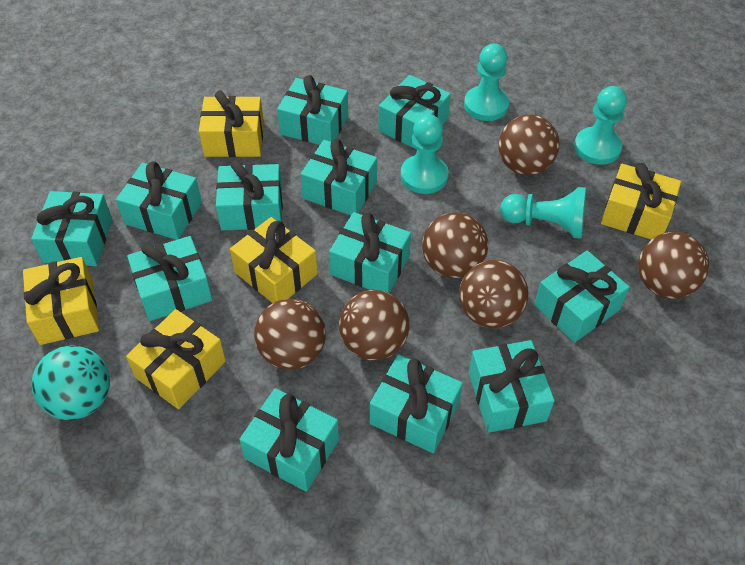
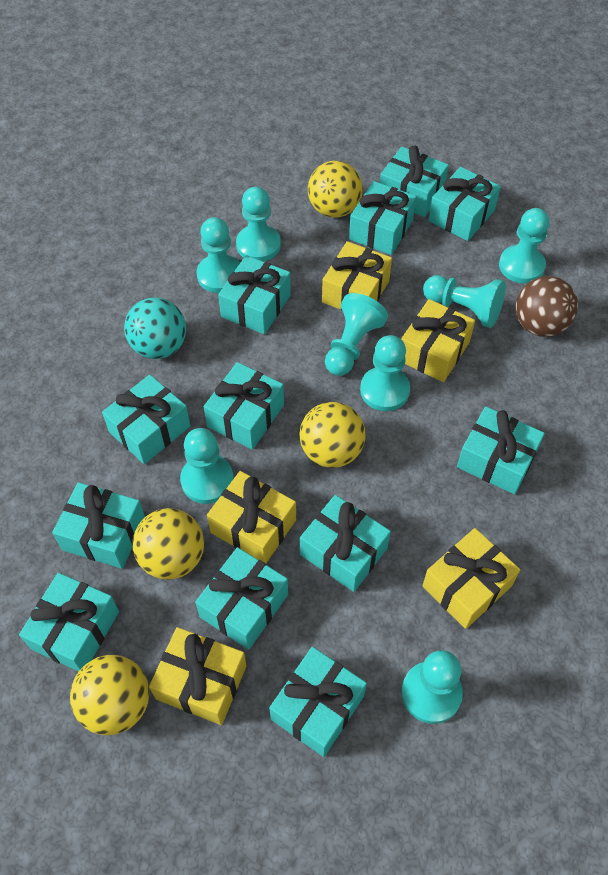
brown ball: [254,299,326,370] [339,290,410,360] [422,212,488,278] [459,260,528,328] [498,115,559,175] [638,232,709,299] = 6 -> [516,276,578,337] = 1
turquoise pawn: [401,114,449,194] [464,44,509,121] [500,187,586,239] [574,86,627,165] = 4 -> [180,428,234,504] [197,217,240,293] [236,187,281,261] [325,293,388,376] [360,335,410,411] [402,650,463,724] [423,275,506,328] [499,208,550,283] = 8
yellow ball: none = 0 -> [70,655,149,735] [133,508,204,580] [299,402,365,468] [308,161,363,218] = 4

